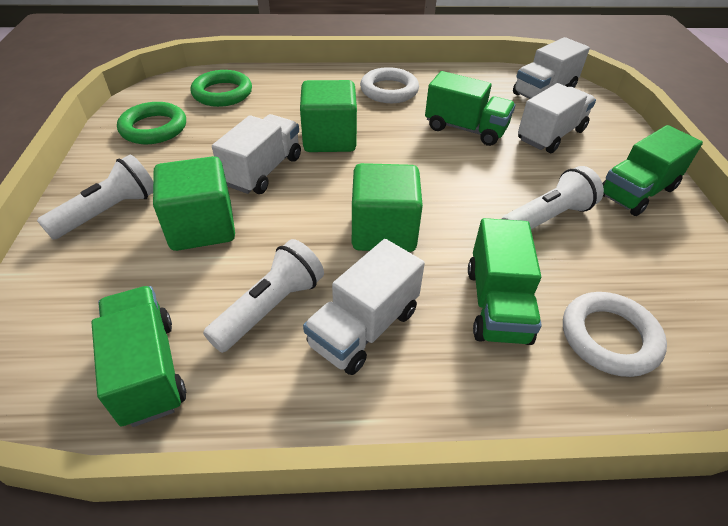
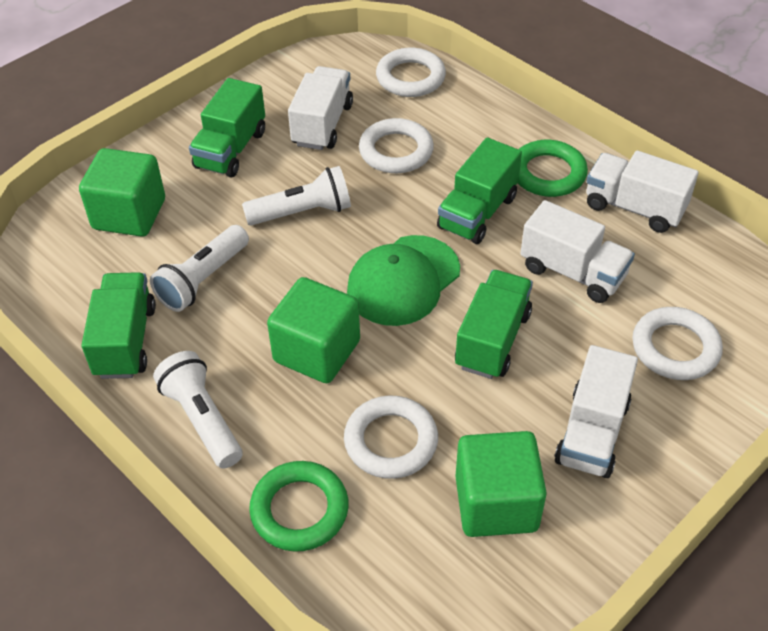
green cap: none = 0 -> [347,235,460,326] = 1
white ring: [360,67,419,103] [563,292,667,377] = 2 -> [344,396,438,479] [359,118,434,173] [376,48,446,97] [632,307,723,380] = 4

